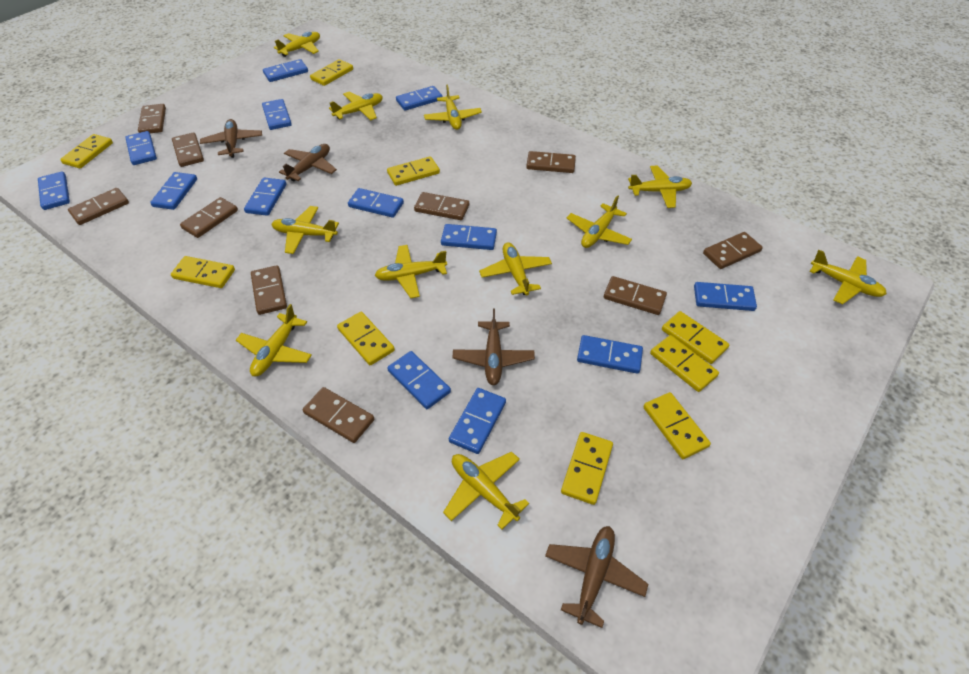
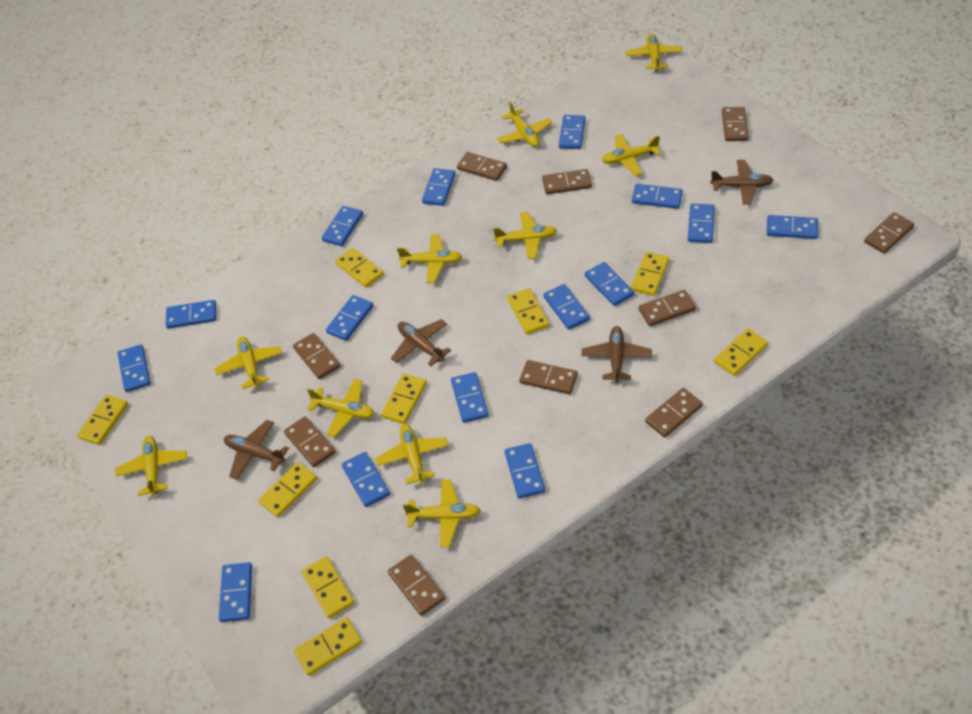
blue domino: [38,171,70,210] [125,131,157,165] [150,172,197,210] [244,178,287,216] [262,99,292,130] [263,59,308,82] [348,188,404,218] [387,351,451,409] [396,86,443,111] [441,224,497,250] [449,388,506,454] [577,335,643,374] [694,282,757,311] = 13 -> [118,344,151,392] [166,300,216,329] [219,562,252,622] [322,206,363,246] [326,295,373,341] [342,452,390,507] [422,168,455,206] [451,372,489,423] [505,443,545,499] [543,284,590,330] [559,115,585,149] [585,262,634,306] [632,184,683,209] [688,203,715,243] [767,215,818,239] = 15
yellow plane: [236,304,312,376] [272,206,339,254] [274,32,320,57] [329,92,383,121] [375,245,447,298] [424,85,482,130] [443,452,529,530] [479,242,552,296] [567,195,632,248] [628,165,692,208] [809,250,887,304] = 11 -> [115,436,187,496] [215,337,282,389] [307,379,375,437] [376,424,448,485] [397,234,462,283] [403,479,481,547] [493,212,557,259] [497,102,552,147] [602,134,661,176] [626,33,682,71] = 10

